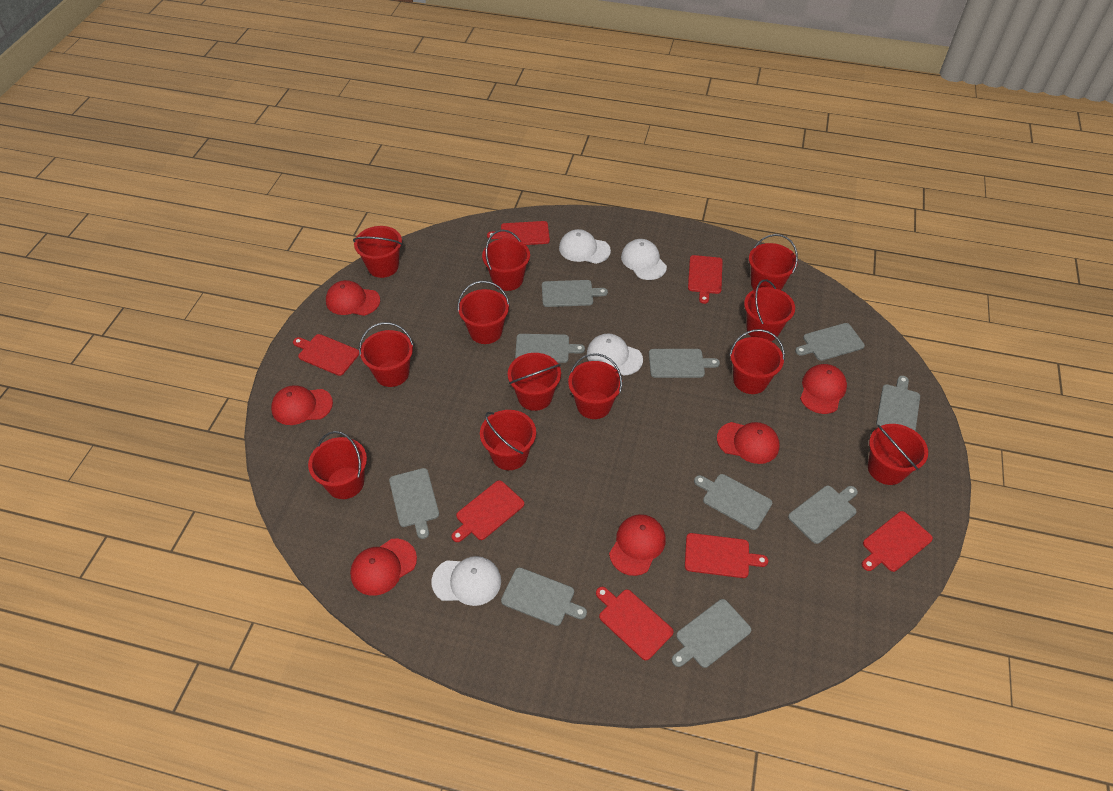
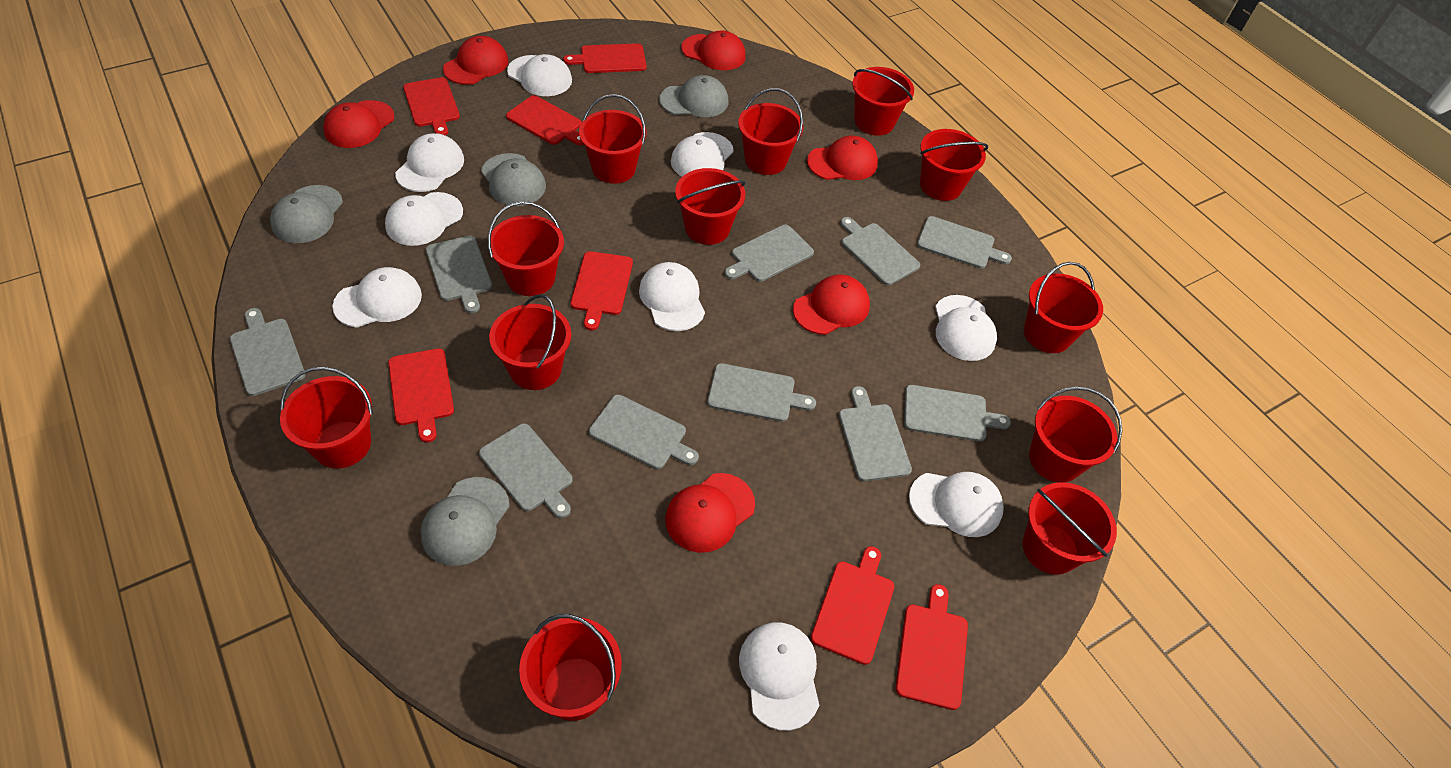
grey cap: none = 0 -> [270,185,343,243] [420,477,510,566] [481,153,546,206] [660,75,728,117] = 4
white cap: [431,556,501,606] [559,229,611,264] [587,333,643,376] [621,239,667,280] = 4 -> [332,267,422,328] [385,192,463,246] [395,133,464,192] [507,54,572,96] [639,262,705,331] [671,132,734,177] [739,622,819,731] [909,472,1004,537] [935,295,997,361] = 9

